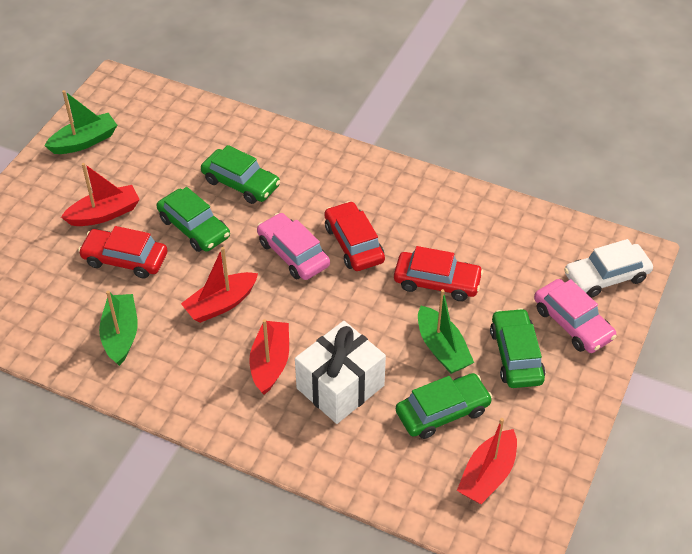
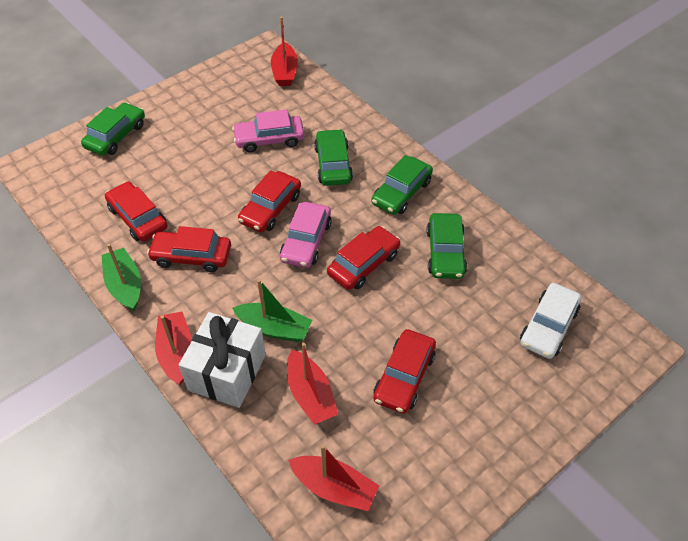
green boat: [44,90,117,154] [99,291,138,366] [418,289,474,374] = 3 -> [102,244,141,312] [232,279,312,342] = 2
red car: [78,226,168,279] [325,201,385,271] [394,246,483,301] = 3 -> [105,181,167,241] [147,226,231,272] [238,170,301,232] [327,226,400,290] [373,329,436,414] = 5

